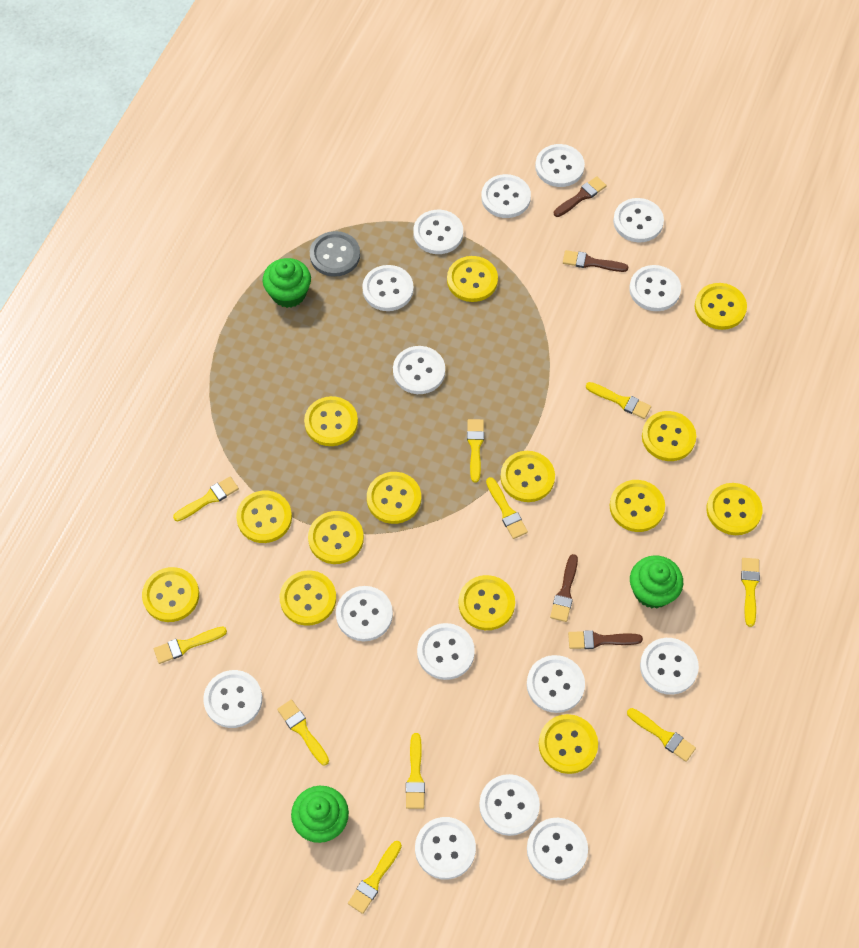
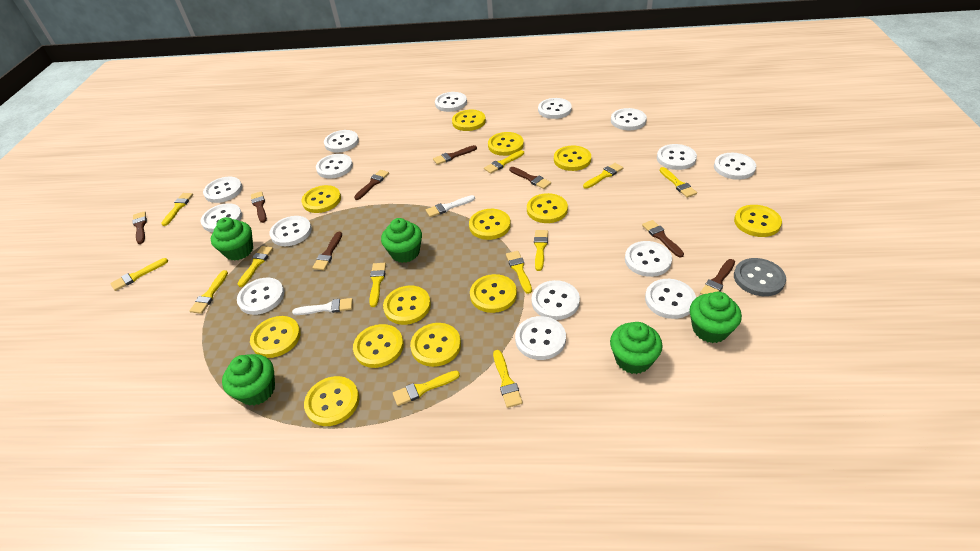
brown brush: [550,554,578,622] [554,176,607,217] [563,250,628,272] [568,630,643,649] = 4 -> [132,211,147,244] [251,191,267,223] [312,232,342,270] [354,170,389,200] [433,145,477,165] [509,167,551,189] [642,220,684,257] [700,259,735,295] = 8
green cupcake: [263,258,311,308] [291,786,349,843] [630,555,683,608] = 3 -> [211,217,253,261] [222,354,275,406] [381,218,422,263] [610,322,663,374] [690,292,742,343] = 5
white brush: none = 0 -> [292,298,353,315] [426,195,475,217] = 2
yellow brush: [154,627,227,664] [173,477,239,521] [277,700,329,765] [348,841,402,914] [406,733,425,809] [467,419,484,483] [486,477,528,539] [586,382,651,419] [627,708,696,762] [741,558,760,627] = 10 -> [110,258,168,291] [161,193,193,226] [190,270,228,314] [238,246,273,287] [369,263,386,307] [393,371,460,406] [484,150,524,174] [493,350,523,408] [506,251,532,294] [534,230,548,271] [583,163,623,189] [660,167,697,198] = 12
yellow button: [142,567,199,622] [236,491,292,543] [280,570,336,626] [304,396,358,446] [308,511,364,564] [367,472,421,524] [447,256,498,302] [459,575,515,630] [500,451,555,502] [539,714,598,774] [610,480,665,532] [642,411,696,461] [695,283,747,330] [706,483,763,535] = 14 -> [250,316,301,358] [301,185,341,213] [304,376,359,426] [353,324,404,368] [383,286,431,325] [410,323,461,367] [452,110,486,131] [469,209,511,240] [470,274,517,313] [488,132,524,156] [527,193,568,223] [554,145,591,171] [734,205,782,237] = 13

